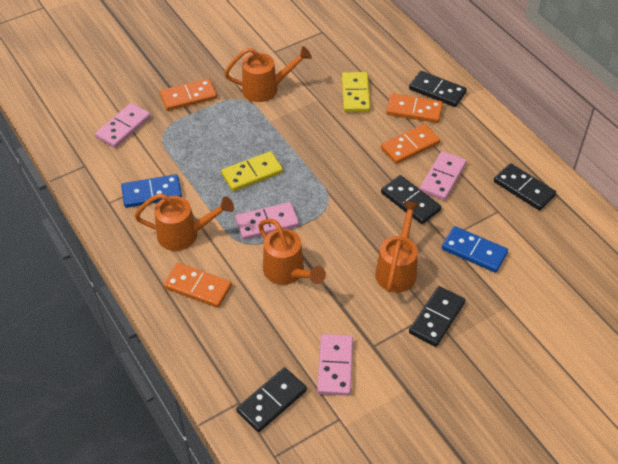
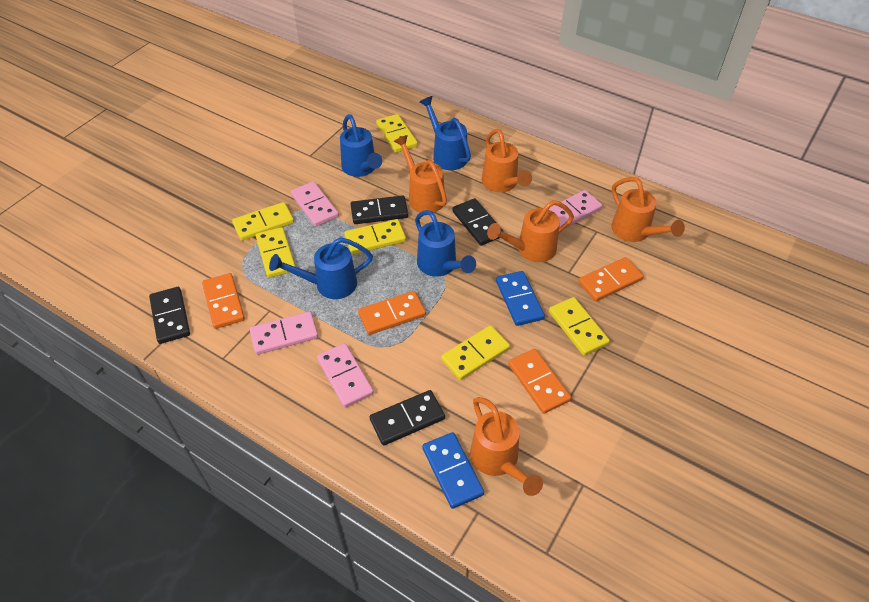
black domino: [236,367,307,432] [381,175,441,224] [409,71,467,107] [409,286,465,347] [494,163,556,210] = 5 -> [149,287,190,344] [351,195,408,224] [370,390,445,446] [452,198,504,246] = 4
blue watering can: none = 0 -> [269,237,373,299] [340,114,382,177] [415,210,476,277] [419,96,471,170] = 4
orange watering can: [135,193,234,251] [224,46,312,102] [258,219,326,285] [375,201,420,293] = 4 -> [394,135,447,213] [470,397,543,496] [482,129,532,192] [487,200,574,262] [611,177,685,242] = 5
yellow domino: [221,151,283,191] [342,72,370,112] = 2 -> [232,202,294,241] [256,227,296,278] [344,219,406,254] [376,114,418,153] [441,325,510,380] [549,297,610,356] = 6

